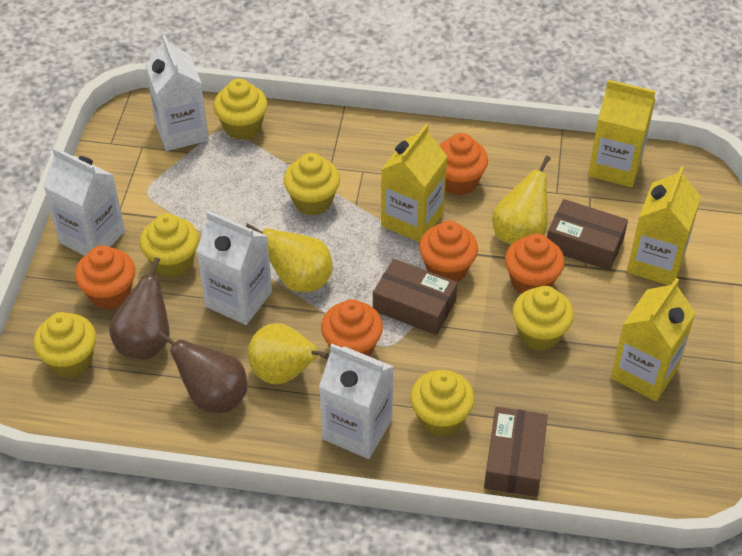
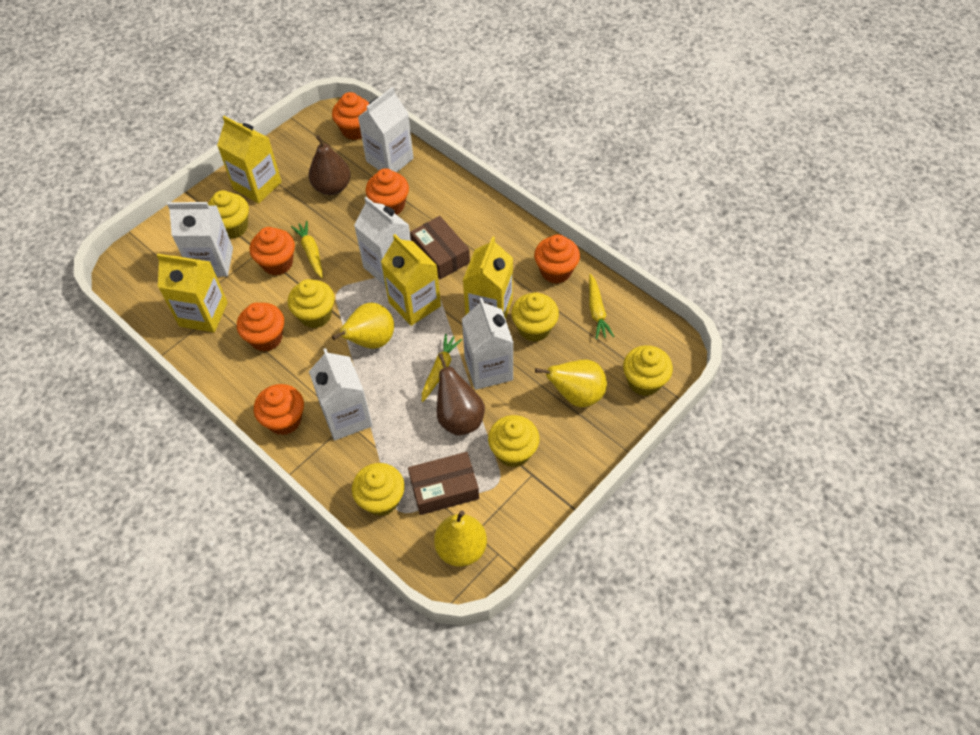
brown box: [373,259,457,335] [484,407,548,497] [547,199,628,271] = 3 -> [408,452,479,515] [410,216,470,279] = 2
orange cupcake: [75,245,135,310] [321,299,383,357] [419,221,478,283] [439,133,488,196] [505,233,565,294] = 5 -> [237,303,284,352] [250,227,295,275] [254,384,304,435] [332,92,369,140] [366,168,409,215] [534,234,580,284] = 6
white carton: [43,147,125,256] [145,36,209,151] [196,211,272,325] [319,344,394,459] = 4 -> [167,202,233,277] [309,348,373,441] [354,197,411,286] [358,87,414,173] [462,298,514,390] = 5
yellow carrot: none = 0 -> [291,221,323,278] [422,334,463,402] [589,274,614,339] = 3

